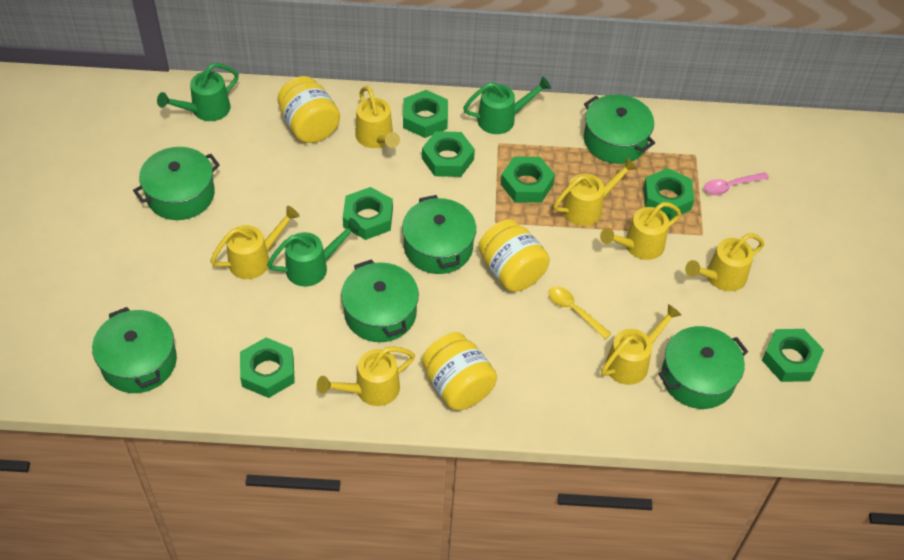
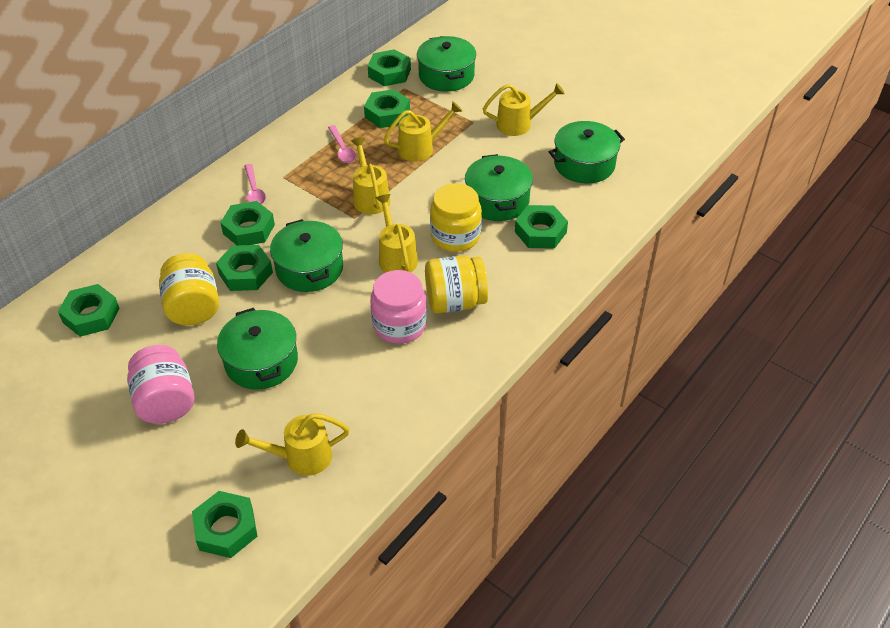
green pot: [92,307,177,393] [133,147,220,220] [341,259,419,342] [402,195,476,274] [584,94,655,164] [658,326,748,409] = 6 -> [217,308,298,390] [270,219,343,292] [417,36,476,92] [465,154,533,221] [549,121,625,184] = 5
green watering can: [157,63,239,121] [267,218,361,287] [463,76,551,134] = 3 -> none = 0
pink jar: none = 0 -> [127,345,195,424] [370,270,427,344] = 2
pink spoon: [704,172,769,195] = 1 -> [244,164,266,204] [328,125,356,163] = 2
yellow spoon: [548,286,612,339] = 1 -> none = 0
yellow watering can: [210,206,300,279] [317,347,415,406] [355,86,400,148] [553,158,637,226] [600,202,681,260] [601,304,681,385] [685,233,764,291] = 7 -> [235,413,350,476] [351,137,390,214] [376,194,418,273] [384,101,462,162] [483,83,565,136] = 5

